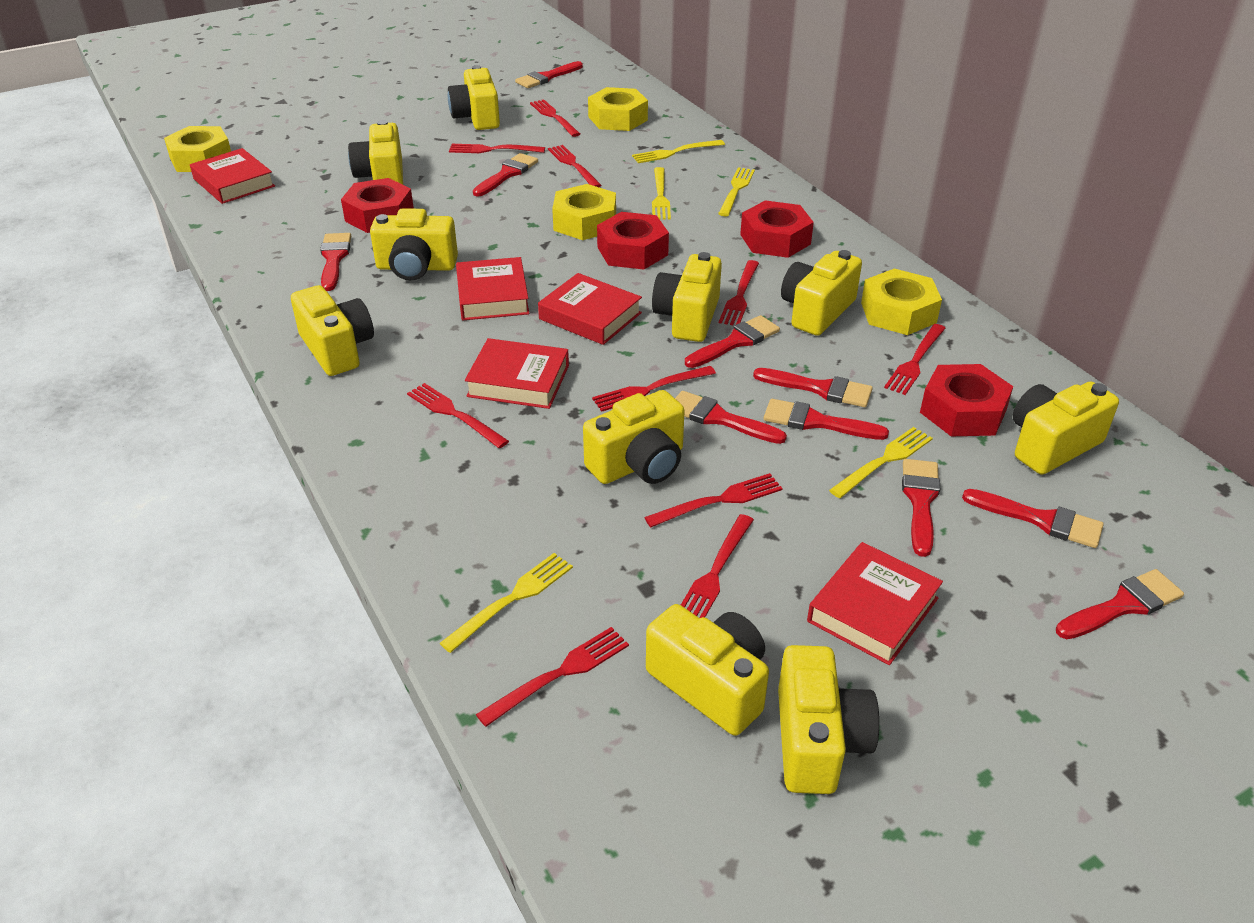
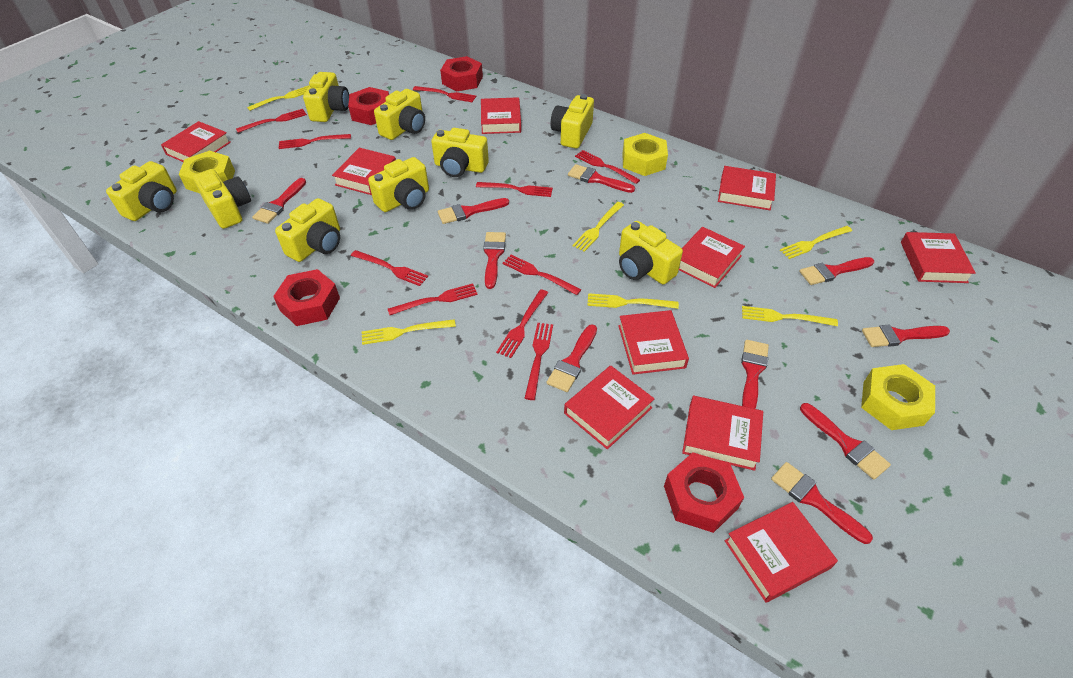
red book: [190,148,275,204] [456,257,529,320] [465,338,569,409] [538,273,642,345] [807,542,943,665] = 5 -> [161,121,231,162] [332,148,396,195] [481,97,521,134] [564,365,655,449] [618,310,689,375] [679,227,745,288] [682,396,763,471] [718,166,776,210] [725,502,838,603] [901,232,976,283] = 10
yellow camera: [291,285,374,376] [348,120,403,185] [370,208,458,281] [448,65,500,130] [583,390,685,484] [646,604,769,736] [652,252,722,342] [778,645,879,794] [781,250,862,336] [1013,381,1119,474] = 10 -> [106,161,177,221] [193,169,251,229] [275,198,340,262] [303,72,349,122] [368,157,429,212] [374,89,425,140] [431,128,489,177] [551,94,594,149] [619,221,683,285] = 9
yellow fork: [440,553,573,653] [632,140,725,163] [652,167,671,219] [718,167,755,216] [829,427,933,498] = 5 -> [247,86,309,111] [362,319,456,345] [573,202,624,252] [587,293,679,309] [742,306,838,326] [780,226,852,259] = 6
yellow nut: [164,126,231,172] [552,184,616,240] [588,87,648,131] [861,269,942,335] = 4 -> [179,151,235,193] [622,133,668,176] [861,364,935,430] = 3

